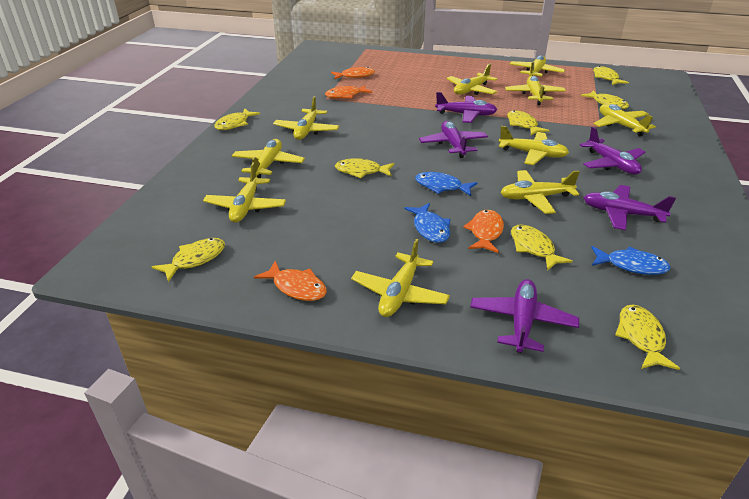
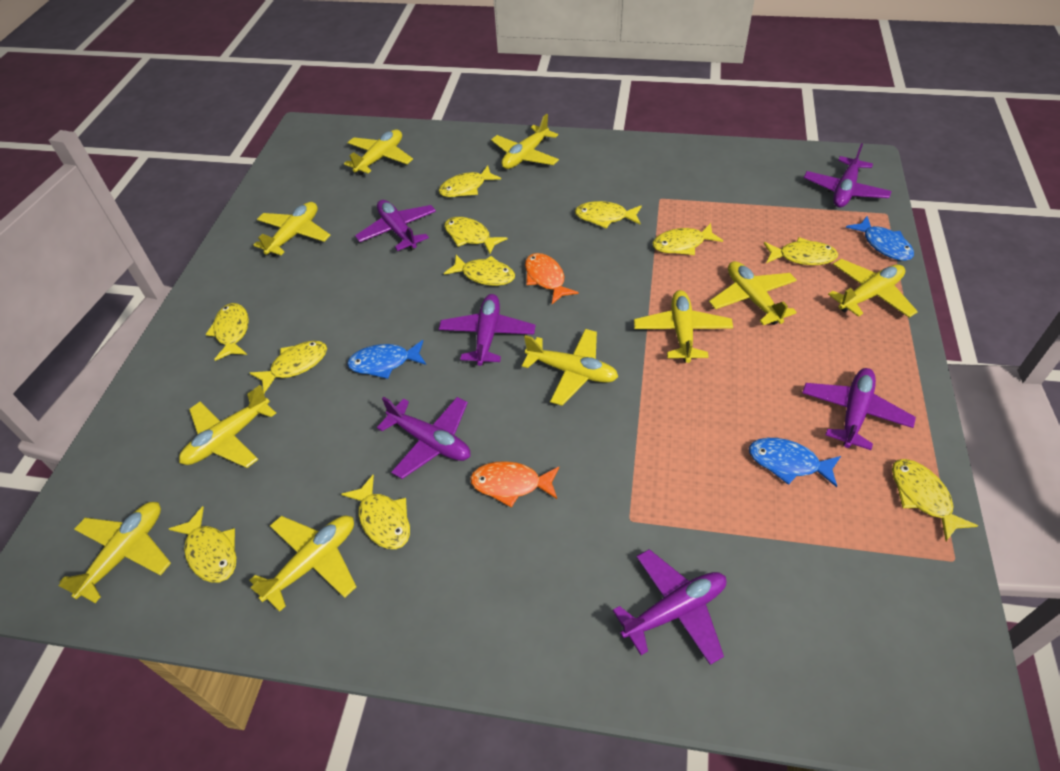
orange fish: [254,261,327,301] [325,85,372,98] [331,67,375,79] [463,210,504,253] = 4 -> [470,461,559,508] [525,253,579,304] = 2
purple plane: [419,121,488,158] [435,92,497,123] [470,279,579,353] [580,127,645,174] [584,185,676,230] = 5 -> [355,200,436,251] [377,397,470,479] [439,294,536,366] [613,549,726,665] [802,368,916,450] [804,143,892,207] = 6
yellow fish: [152,238,225,282] [214,108,260,130] [335,158,394,178] [507,110,550,135] [511,224,573,271] [581,90,629,109] [593,66,629,85] [615,304,680,370] = 8 -> [169,506,236,583] [205,303,249,361] [250,341,327,393] [341,475,410,549] [439,166,501,197] [444,217,507,254] [444,255,515,286] [575,201,642,228] [652,223,723,255] [764,237,838,265] [892,459,978,541] = 11

